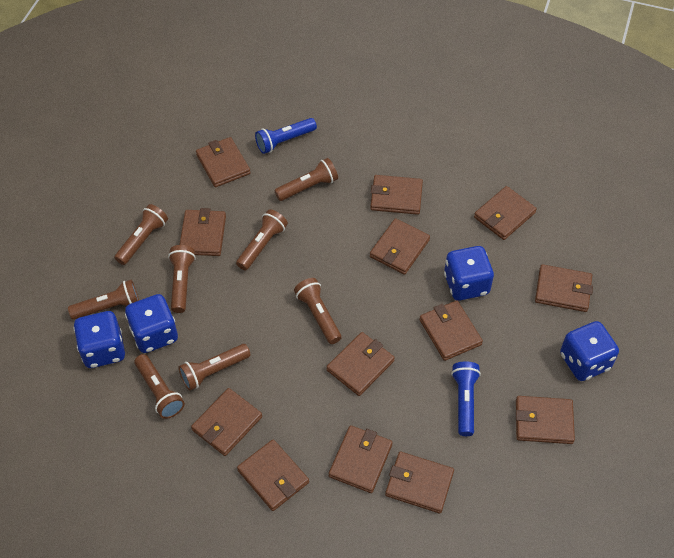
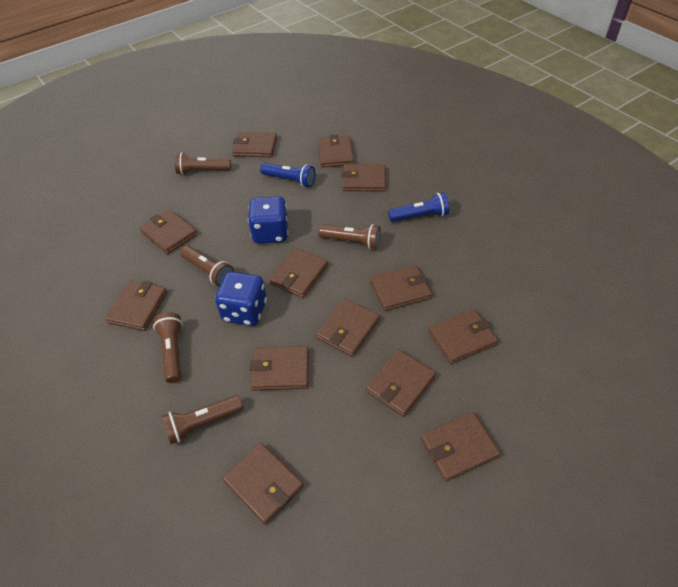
blue dice: [73,311,125,368] [125,294,178,353] [444,246,494,301] [560,321,619,381] = 4 -> [215,272,267,326] [248,196,288,244] = 2
brown flashlight: [68,280,139,320] [114,204,168,265] [134,354,185,419] [168,245,196,313] [179,344,251,391] [236,209,288,270] [274,158,338,201] [294,278,342,344] = 8 -> [153,312,183,383] [162,395,243,444] [174,152,231,175] [180,246,234,287] [318,224,381,249] = 5

